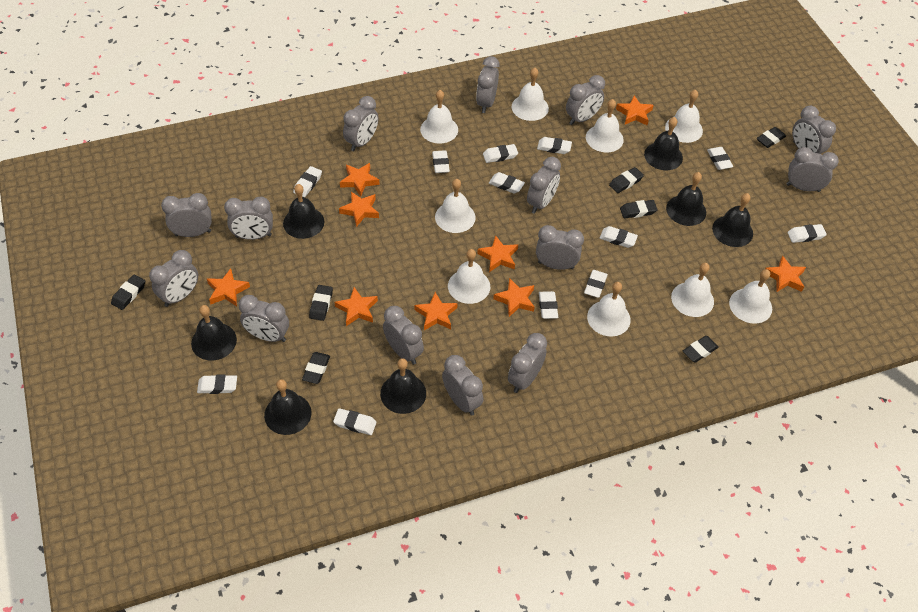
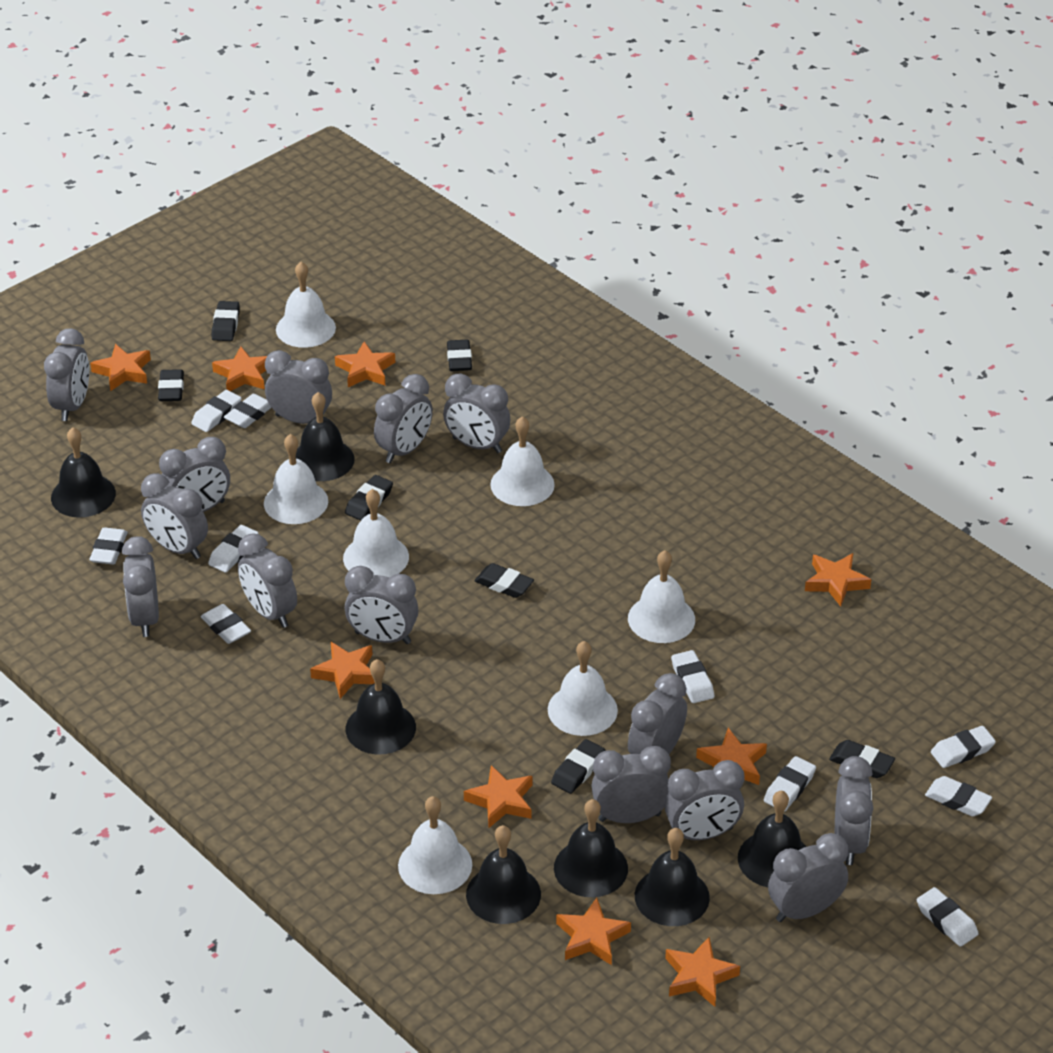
white bell: [420,90,458,144] [435,179,476,233] [448,249,490,304] [512,68,549,121] [586,99,624,152] [587,282,631,337] [665,90,703,143] [671,263,714,317] [729,269,772,324] = 9 -> [264,434,328,524] [276,262,336,348] [343,489,409,578] [398,796,472,894] [490,416,555,506] [548,641,618,736] [628,550,695,643] = 7
white eraser: [197,375,237,394] [293,166,322,197] [333,408,377,435] [432,150,450,173] [483,144,518,163] [489,172,525,194] [537,137,572,154] [539,291,558,319] [584,270,608,298] [600,226,638,248] [707,147,733,170] [787,224,827,243] = 12 -> [89,528,127,564] [191,390,242,432] [201,604,251,644] [208,525,259,572] [224,394,272,428] [671,650,714,703] [764,756,816,812] [917,887,979,947] [925,776,992,816] [931,726,996,768] = 10

